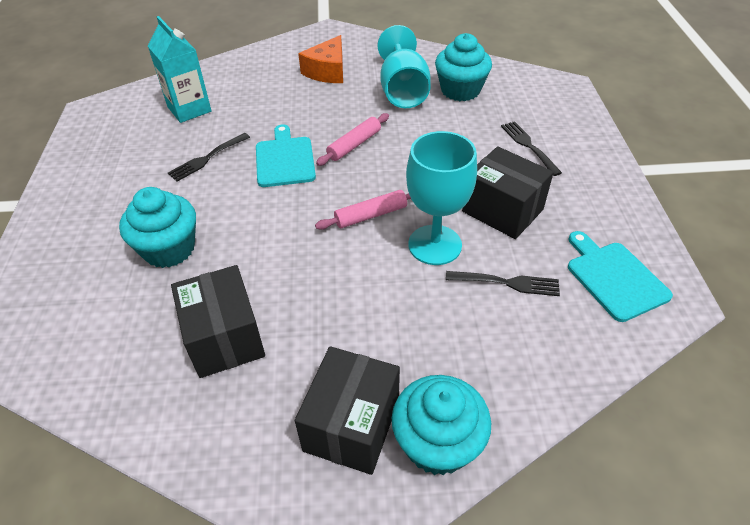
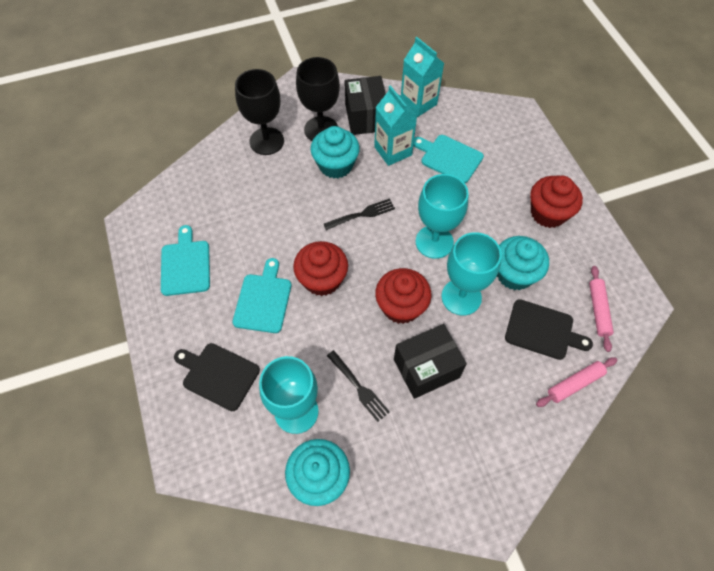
black box: [171,265,265,378] [295,346,400,475] [462,146,554,239] = 3 -> [345,76,386,135] [394,324,467,399] = 2
black cutting board: none = 0 -> [174,343,260,411] [505,299,593,360] = 2
black fork: [168,133,250,182] [446,271,560,296] [501,121,562,176] = 3 -> [324,198,395,230] [327,350,390,422] = 2
black goblet: none = 0 -> [235,69,284,155] [296,57,340,141] = 2
orange cheese: [298,35,343,83] = 1 -> none = 0
red cupcake: none = 0 -> [293,241,348,296] [375,268,432,324] [530,176,583,228] = 3
turquoise carton: [148,16,212,123] = 1 -> [374,85,417,166] [401,37,444,117] = 2
turquoise cutting board: [256,124,316,187] [568,231,673,322] = 2 -> [161,225,210,296] [233,258,291,333] [413,135,484,183] = 3
turquoise goblet: [378,25,431,108] [406,131,477,265] = 2 -> [259,356,318,434] [416,174,469,259] [441,232,502,315] = 3

